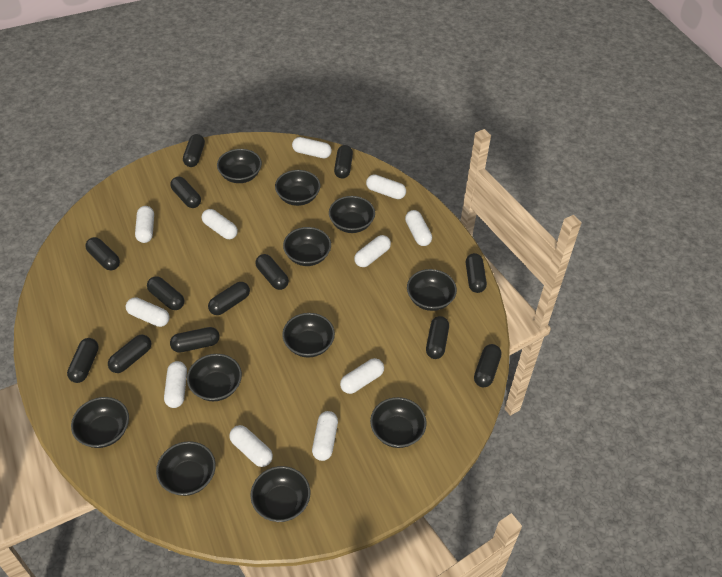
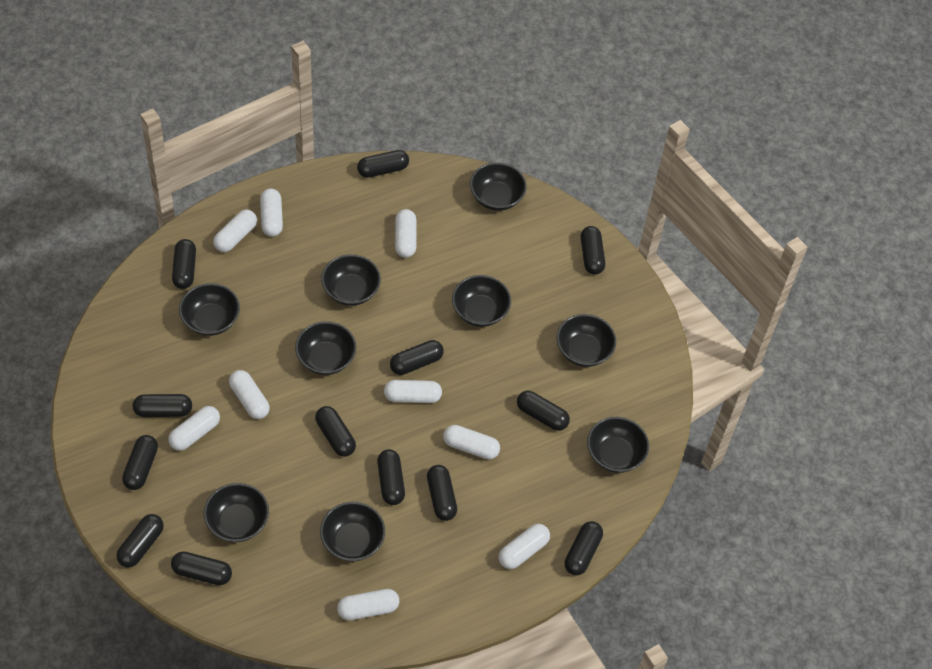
black bowl: [71,397,129,448] [156,441,216,496] [187,354,242,401] [217,149,262,183] [250,466,310,522] [275,170,320,206] [282,313,335,358] [283,227,331,266] [329,196,375,233] [370,397,427,448] [407,269,457,311] = 11 -> [179,283,240,336] [204,483,269,542] [295,321,356,375] [320,502,385,561] [321,254,381,306] [452,275,511,327] [470,162,527,211] [556,314,616,367] [587,417,649,473] = 9
white capsule: [126,297,170,327] [135,206,154,243] [164,361,187,408] [202,209,238,239] [229,425,273,467] [292,137,332,158] [312,411,338,461] [340,358,384,394] [354,235,391,267] [366,174,406,199] [405,210,432,246] = 11 -> [168,406,220,451] [213,210,257,252] [229,370,270,419] [260,188,283,237] [337,589,399,620] [384,380,442,403] [395,209,417,258] [443,425,500,460] [499,524,550,569] = 9

